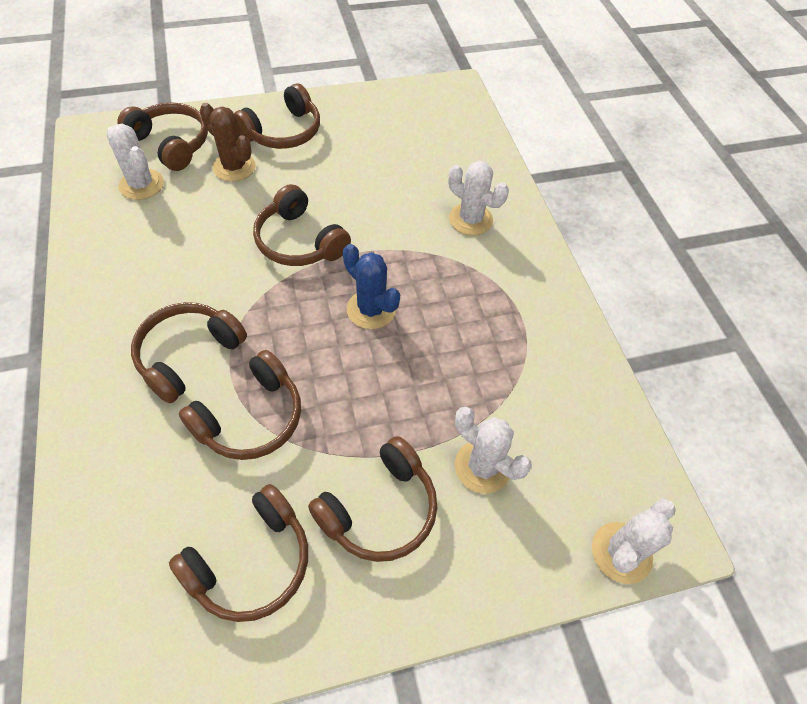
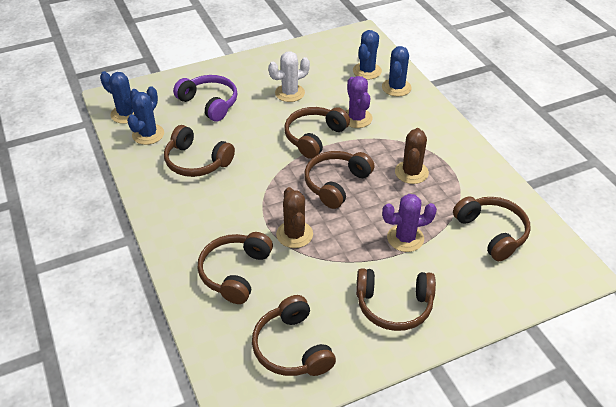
blue cactus: [343,244,400,329] = 1 -> [100,71,139,124] [127,86,164,145] [353,30,382,79] [382,46,412,97] = 4
brown cactus: [199,103,256,182] = 1 -> [276,187,313,248] [395,128,429,184] = 2
purple cactus: none = 0 -> [346,76,373,128] [382,194,437,252] = 2
purple headphones: none = 0 -> [173,75,238,122] = 1
white cactus: [106,123,164,200] [448,161,509,235] [455,407,532,494] [592,498,676,584] = 4 -> [268,51,310,102] = 1

